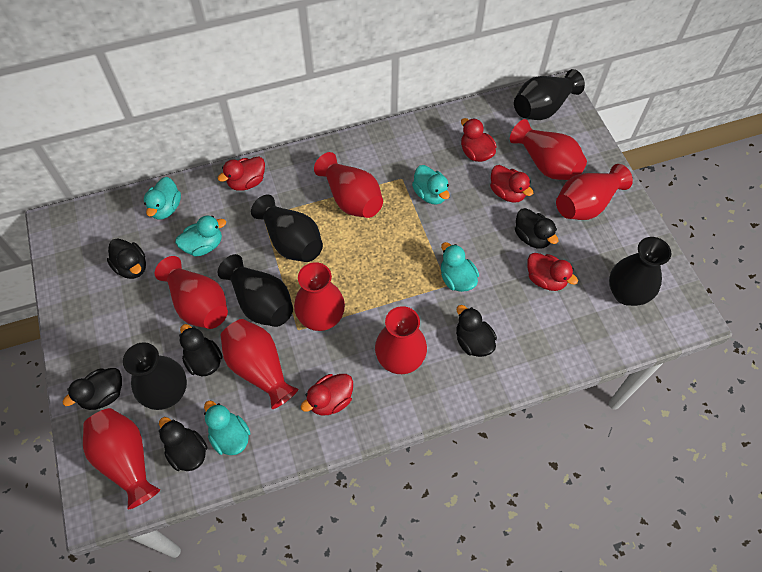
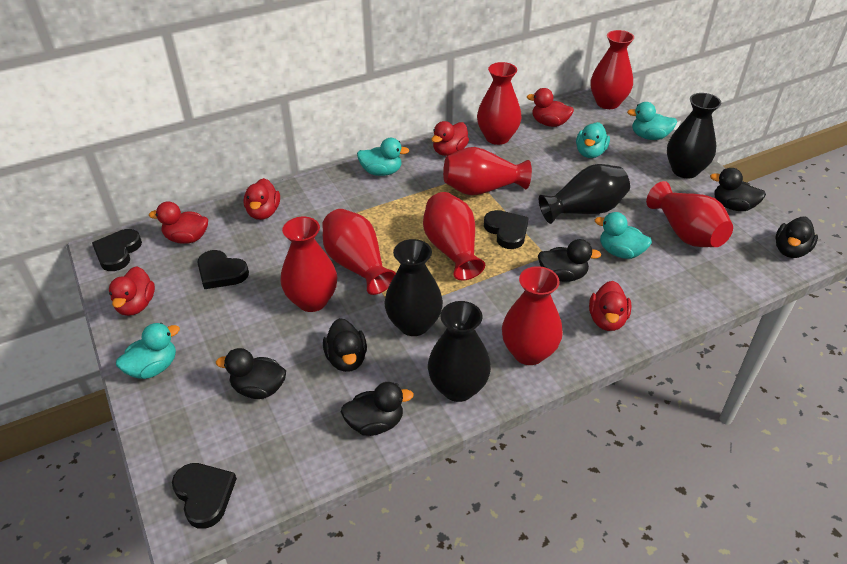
black heart: none = 0 -> [92,229,142,271] [172,463,237,529] [197,250,249,289] [484,210,529,249] = 4
black vase: [123,342,187,410] [217,254,293,327] [251,194,323,262] [514,69,585,120] [609,237,671,306] = 5 -> [384,239,443,336] [428,301,491,402] [539,164,630,224] [667,93,721,178] = 4
red duck: [218,156,265,191] [301,374,353,415] [461,118,496,162] [490,165,533,203] [527,253,578,291] = 5 -> [109,266,155,316] [149,202,208,244] [244,178,280,220] [431,121,469,156] [527,88,574,127] [589,281,631,331] = 6

